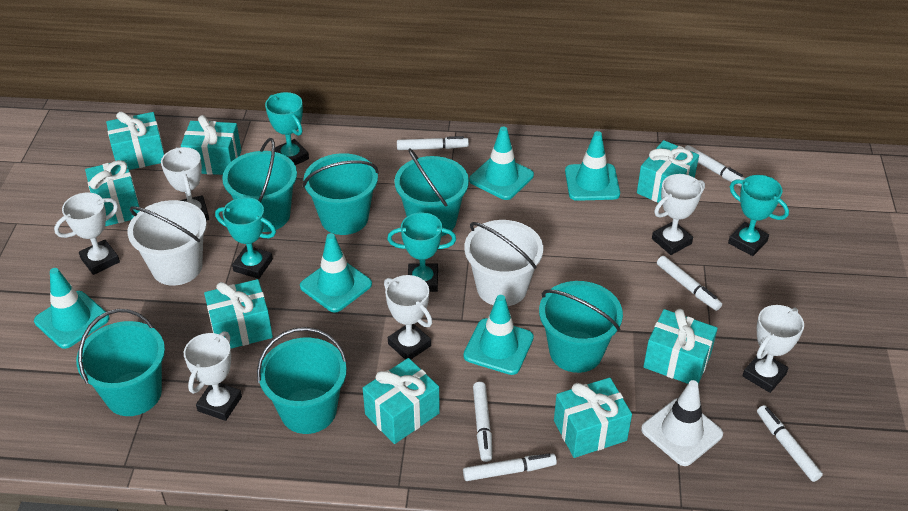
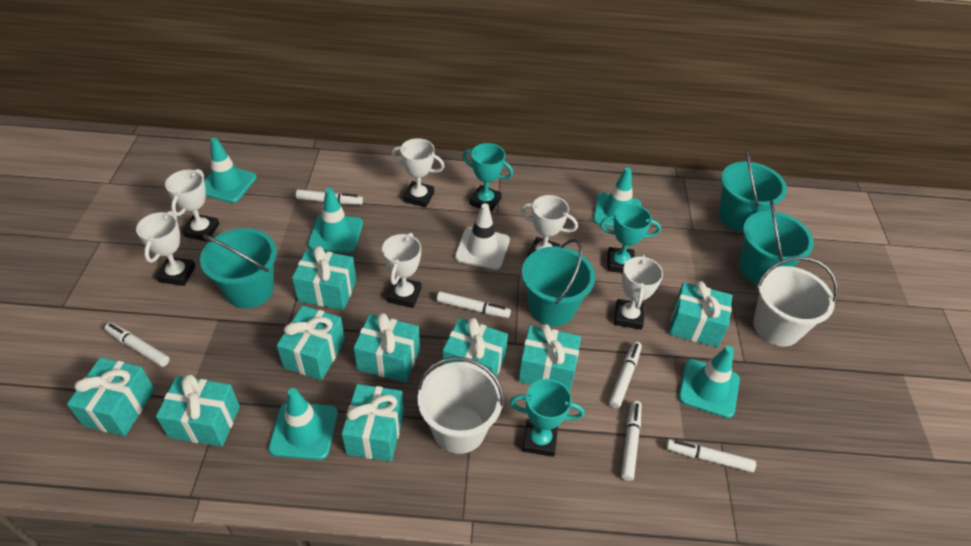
turquoise bucket: [76,309,165,416] [222,138,297,232] [257,327,347,434] [303,153,379,235] [394,148,469,236] [539,281,623,373] = 6 -> [200,228,277,308] [522,239,595,326] [718,150,787,232] [739,200,814,284] = 4
turquoise gift: [85,160,139,226] [106,112,164,170] [181,115,241,175] [204,279,273,349] [363,358,440,444] [554,378,632,458] [637,140,699,203] [643,309,718,384] = 8 -> [67,357,155,436] [156,374,240,447] [277,306,345,380] [292,246,356,310] [342,384,404,461] [354,313,420,383] [443,318,508,377] [518,324,581,392] [669,281,732,347] = 9
turquoise trophy: [215,197,276,279] [265,92,309,165] [387,212,456,292] [728,175,789,256] = 4 -> [463,143,513,213] [509,379,584,457] [600,204,661,273] = 3

